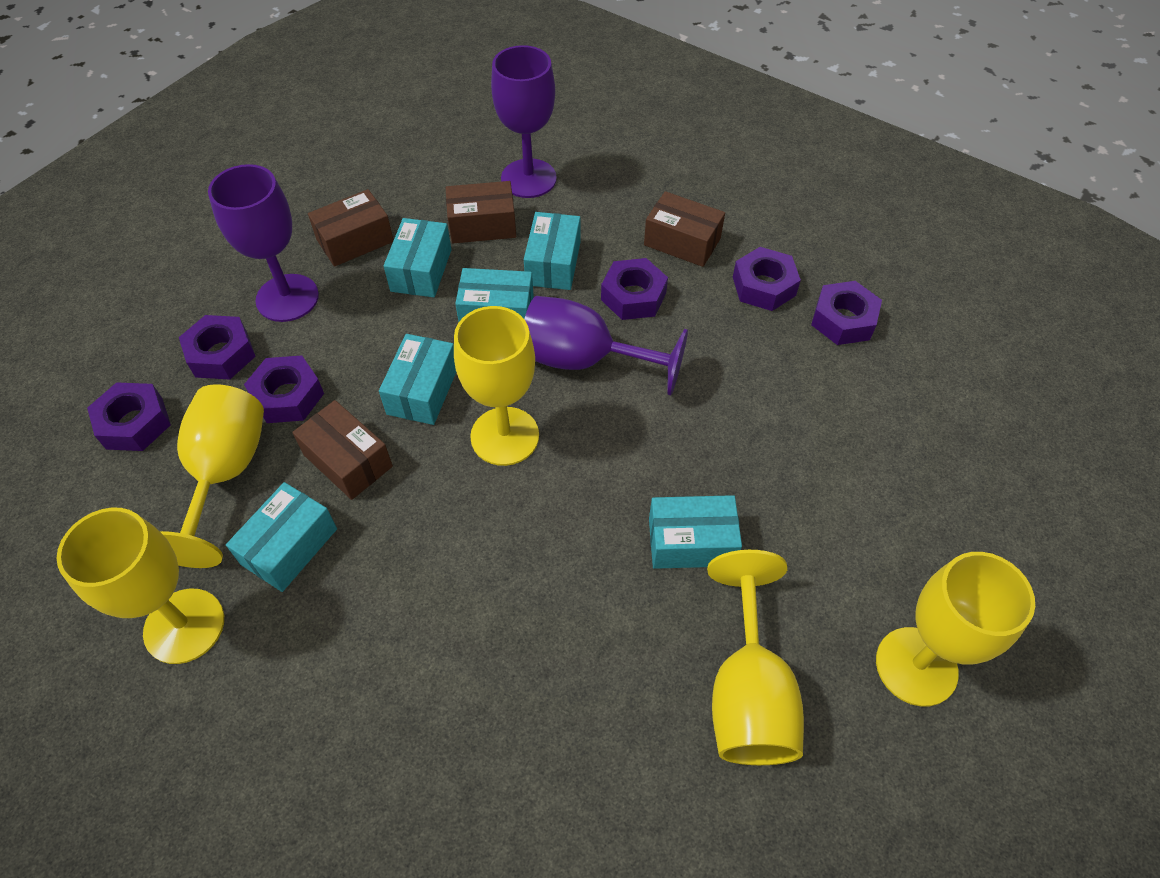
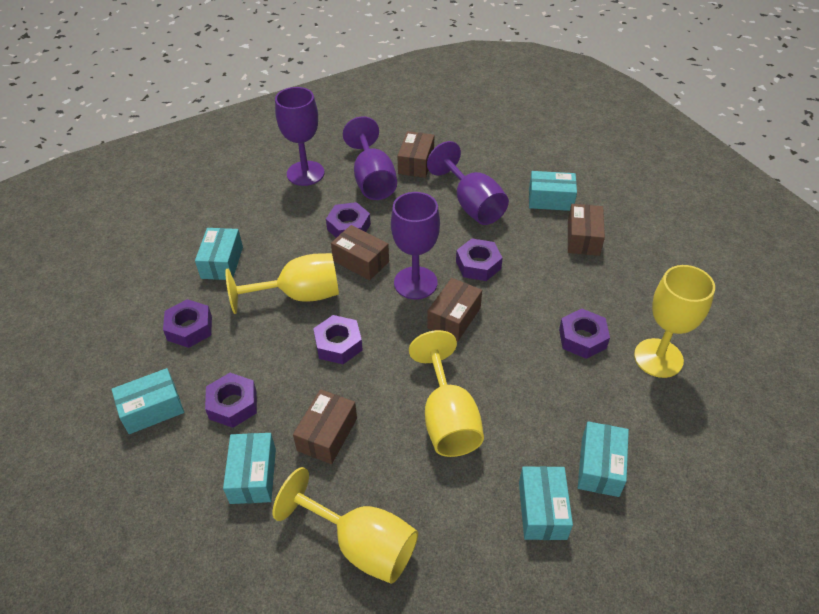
brown box: [292,400,393,500] [308,189,394,267] [445,181,516,243] [644,191,725,267] = 4 -> [293,389,357,464] [331,225,389,280] [397,131,434,178] [427,278,482,341] [568,204,605,256] = 5
purple goblet: [208,164,319,322] [491,45,557,198] [524,296,688,395] = 3 -> [275,87,324,186] [343,116,397,200] [391,192,440,299] [427,141,509,225] = 4
yellow goblet: [56,508,224,664] [160,384,264,568] [454,306,539,466] [707,550,804,765] [876,552,1035,706] = 5 -> [225,253,339,314] [273,467,418,584] [409,330,484,457] [634,265,715,378] = 4

